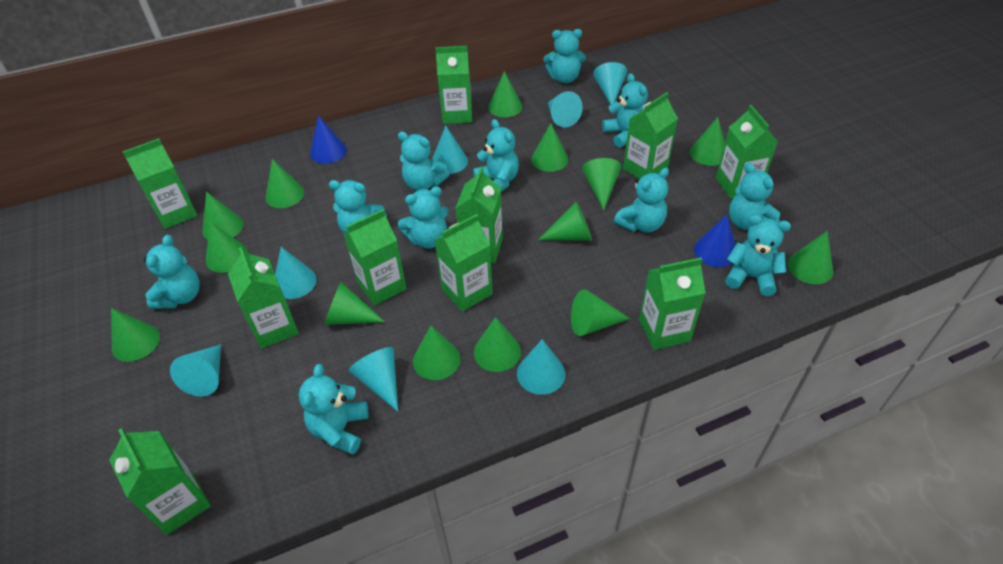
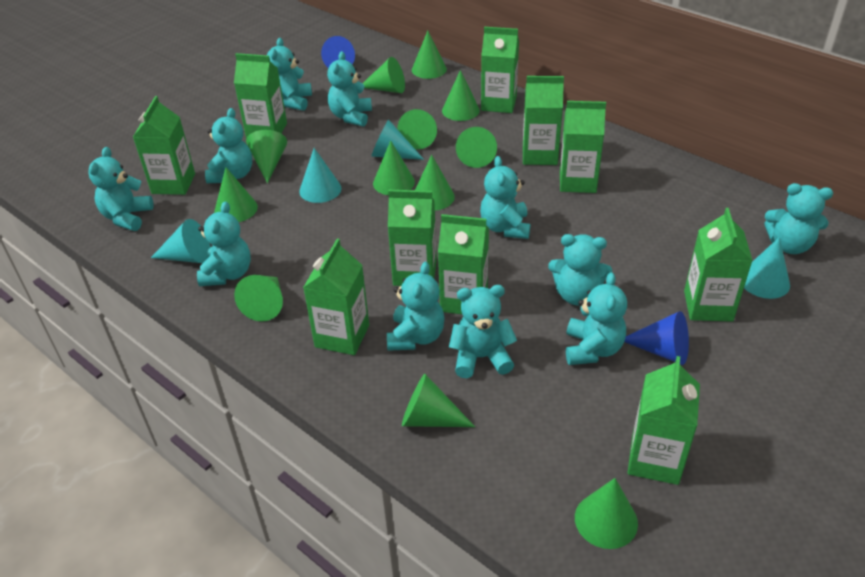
green cone: [111,308,160,362] [202,192,243,240] [206,222,248,273] [265,159,304,208] [324,282,385,325] [413,326,461,380] [474,317,521,372] [488,71,522,117] [531,123,568,172] [538,202,592,241] [571,289,630,336] [582,158,621,210] [690,117,725,166] [788,231,833,284] = 14 -> [214,167,258,222] [234,275,283,322] [246,130,287,184] [362,57,405,93] [373,141,415,195] [398,109,437,149] [402,374,475,427] [412,31,447,79] [415,155,455,211] [442,70,480,121] [456,127,497,168] [575,478,638,549] = 12
turquoise cone: [170,344,221,397] [275,247,317,299] [349,347,398,412] [432,125,468,174] [517,339,566,395] [548,91,583,128] [593,62,627,105] = 7 -> [151,219,210,263] [299,148,342,203] [371,120,424,160] [744,237,790,299] = 4

